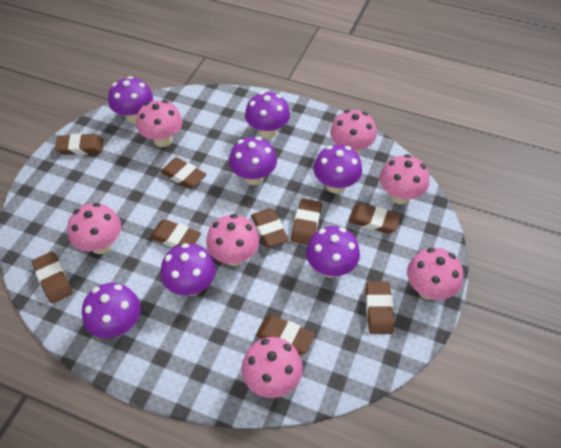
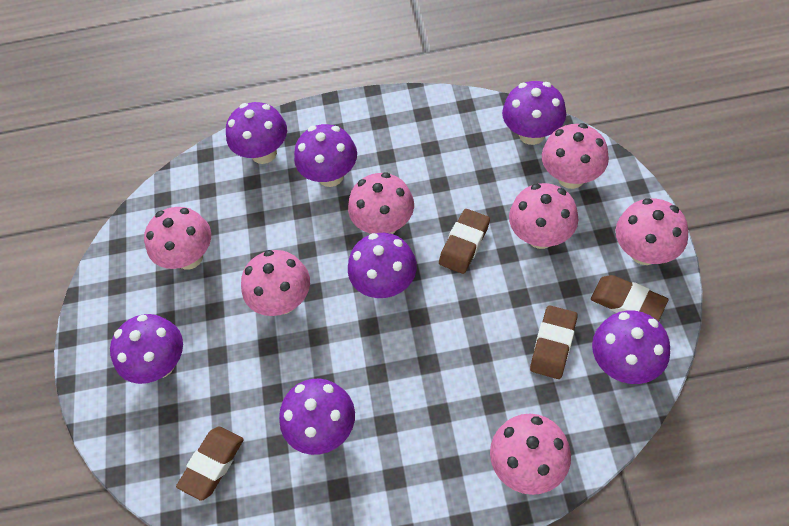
brown eraser: [32,251,73,303] [55,133,104,155] [150,219,201,247] [161,157,207,189] [251,208,288,247] [256,315,315,355] [291,199,322,245] [348,203,401,234] [366,281,394,334] = 9 -> [176,427,244,501] [439,209,490,274] [530,306,577,379] [591,275,668,322] = 4

